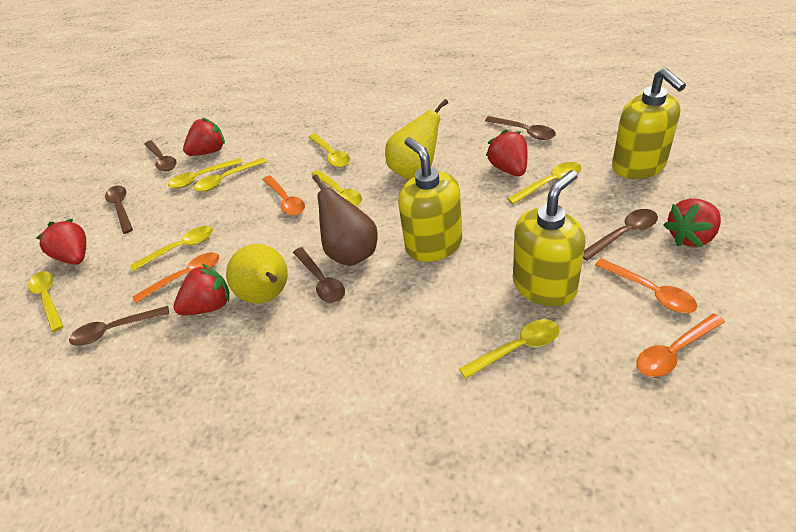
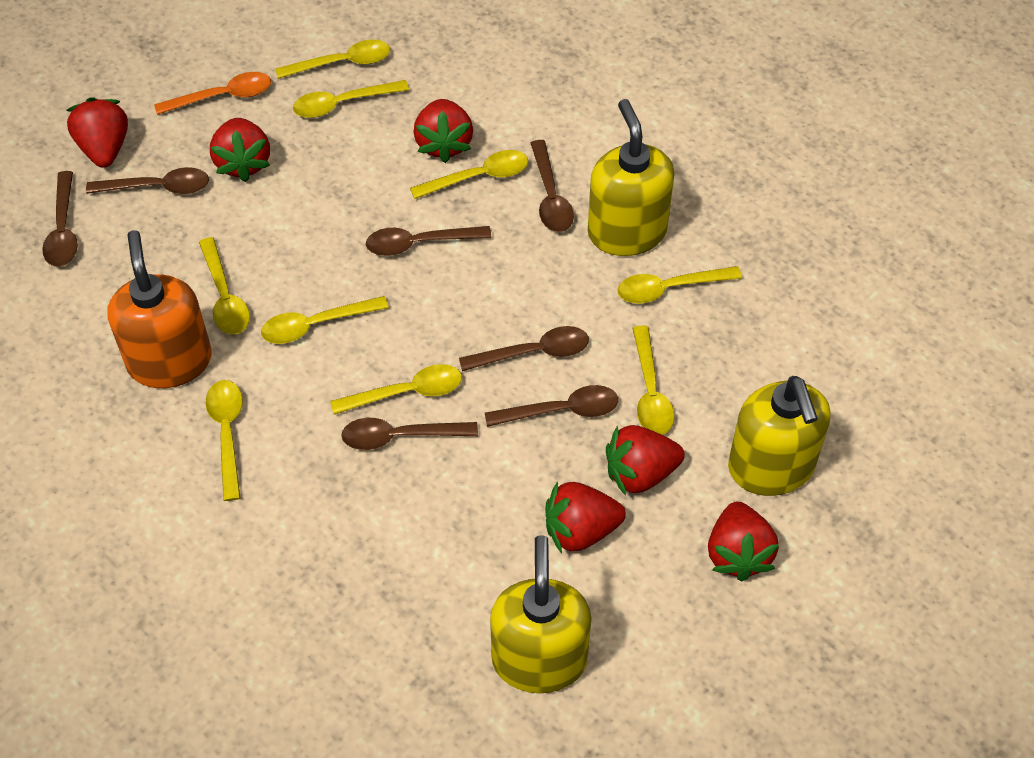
brown pear: [312,174,378,266] = 1 -> none = 0
brown spoon: [69,306,169,345] [105,186,133,234] [144,140,177,171] [293,247,345,303] [485,116,556,140] [583,209,658,261] = 6 -> [42,171,78,267] [86,167,209,194] [341,418,478,450] [366,226,491,256] [459,326,589,371] [485,385,618,427] [531,140,574,232] = 7
orange soap dispenser: none = 0 -> [107,230,212,388] = 1
orange spoon: [133,252,219,303] [263,175,305,216] [595,258,697,313] [636,313,725,377] = 4 -> [154,72,271,115] = 1
red strawberry: [36,219,86,265] [173,264,229,315] [183,118,225,156] [486,130,527,176] [663,199,721,247] = 5 -> [66,97,128,168] [210,118,270,182] [414,99,473,163] [545,481,626,554] [606,425,685,496] [708,502,779,581] = 6
yellow pear: [226,244,288,303] [385,99,448,179] = 2 -> none = 0
yellow spoon: [28,271,63,332] [130,226,213,271] [168,158,243,188] [194,158,267,192] [309,133,350,168] [311,170,362,206] [459,319,559,379] [507,162,581,204] = 8 -> [199,237,250,335] [206,380,243,501] [261,296,389,344] [275,40,390,79] [293,80,409,118] [330,364,462,414] [410,150,528,199] [617,266,742,304] [633,325,674,435] = 9

